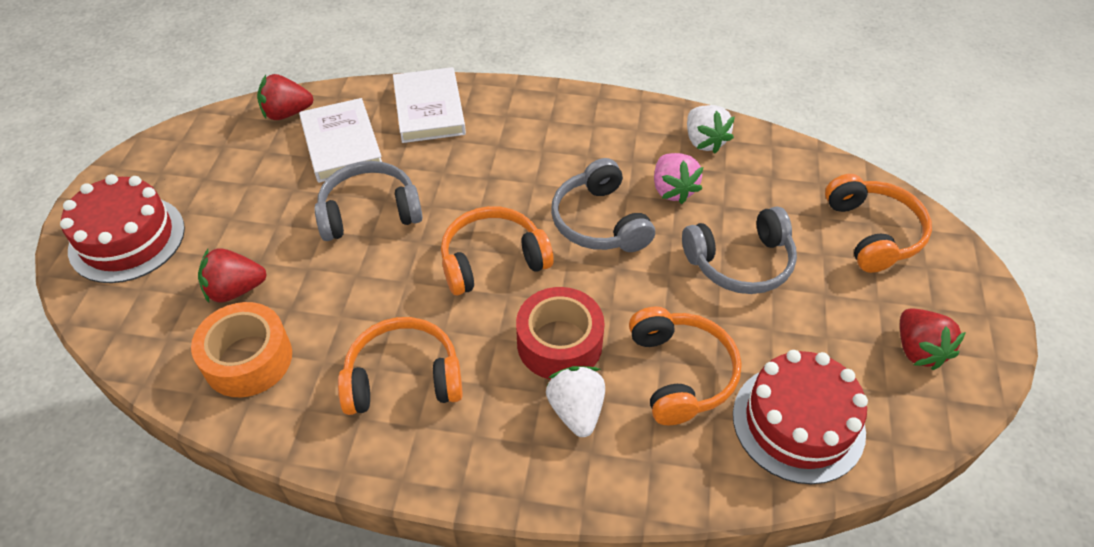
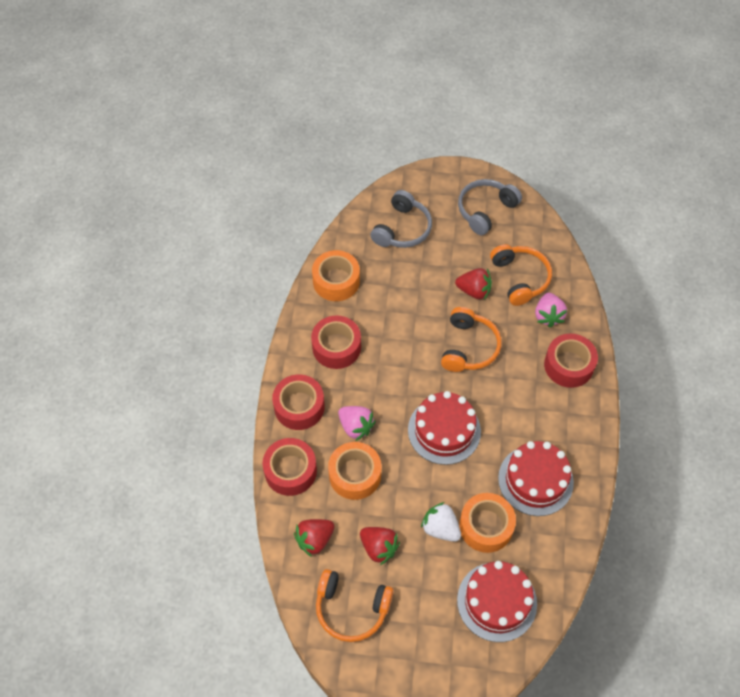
grey headphones: [314,161,423,241] [551,158,655,252] [682,206,797,294] = 3 -> [370,190,432,248] [458,179,522,235] = 2
orange headphones: [338,317,463,415] [441,206,554,295] [629,306,742,425] [825,174,932,273] = 4 -> [316,569,394,642] [441,307,502,372] [490,244,552,306] = 3
orange tape: [191,302,292,397] = 1 -> [312,250,360,301] [328,442,381,500] [459,493,516,553] = 3
pink strawberry: [654,153,703,204] = 1 -> [338,406,376,441] [535,293,567,328] = 2
red cake: [60,174,185,283] [733,350,868,484] = 2 -> [408,391,481,465] [457,561,537,642] [498,441,574,516] = 3
red tape: [516,287,605,380] = 1 -> [263,438,317,496] [272,375,325,430] [311,315,361,369] [544,334,598,388] = 4
white book: [299,98,382,183] [393,67,466,143] = 2 -> none = 0
white strawberry: [546,366,605,437] [687,105,735,153] = 2 -> [421,502,461,542] = 1

